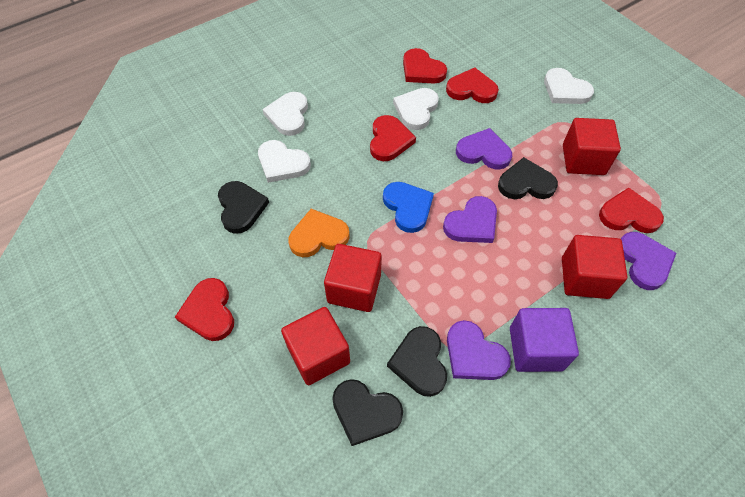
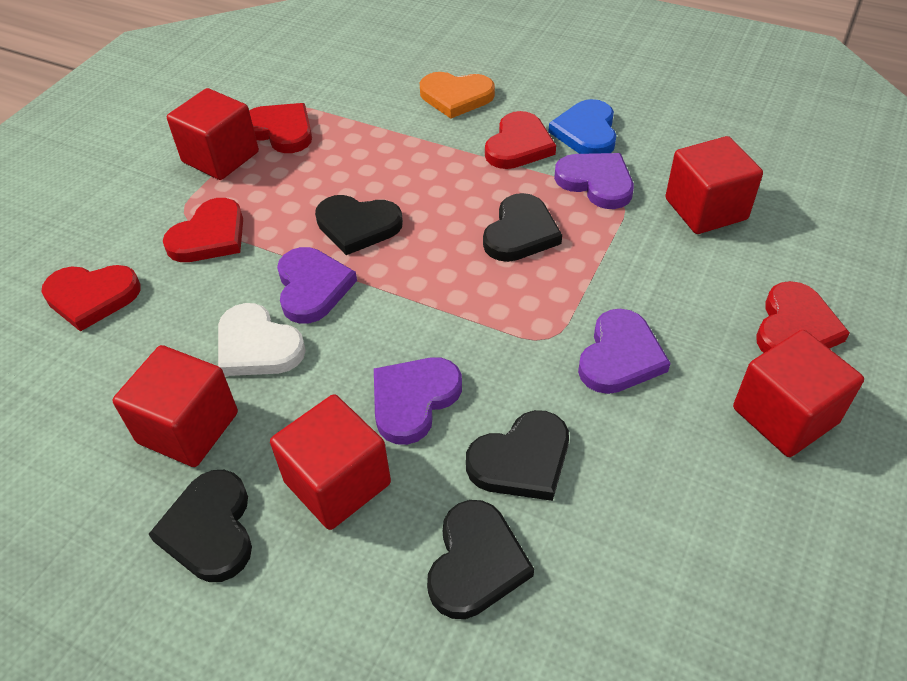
black heart: [218,181,269,234] [332,379,403,446] [387,326,447,397] [498,157,558,199] = 4 -> [149,470,252,582] [315,195,403,255] [427,500,534,619] [466,410,569,501] [483,193,562,262] = 5
purple cube: [510,308,579,372] = 1 -> none = 0
red cube: [281,307,350,385] [324,244,382,312] [562,235,628,299] [563,118,621,175] = 4 -> [112,345,238,467] [167,88,259,180] [270,394,391,530] [665,136,763,234] [733,330,864,457] = 5
white heart: [258,140,311,183] [263,92,308,136] [393,88,439,130] [544,68,594,104] = 4 -> [218,303,306,376] = 1

